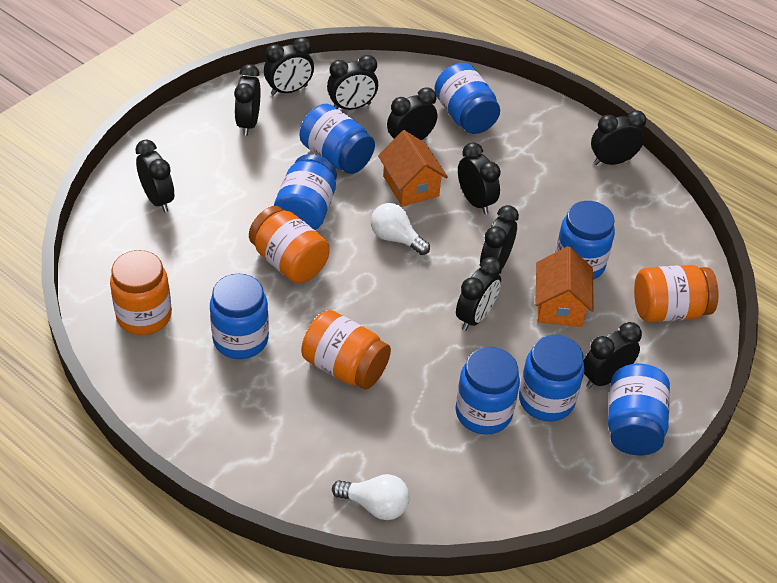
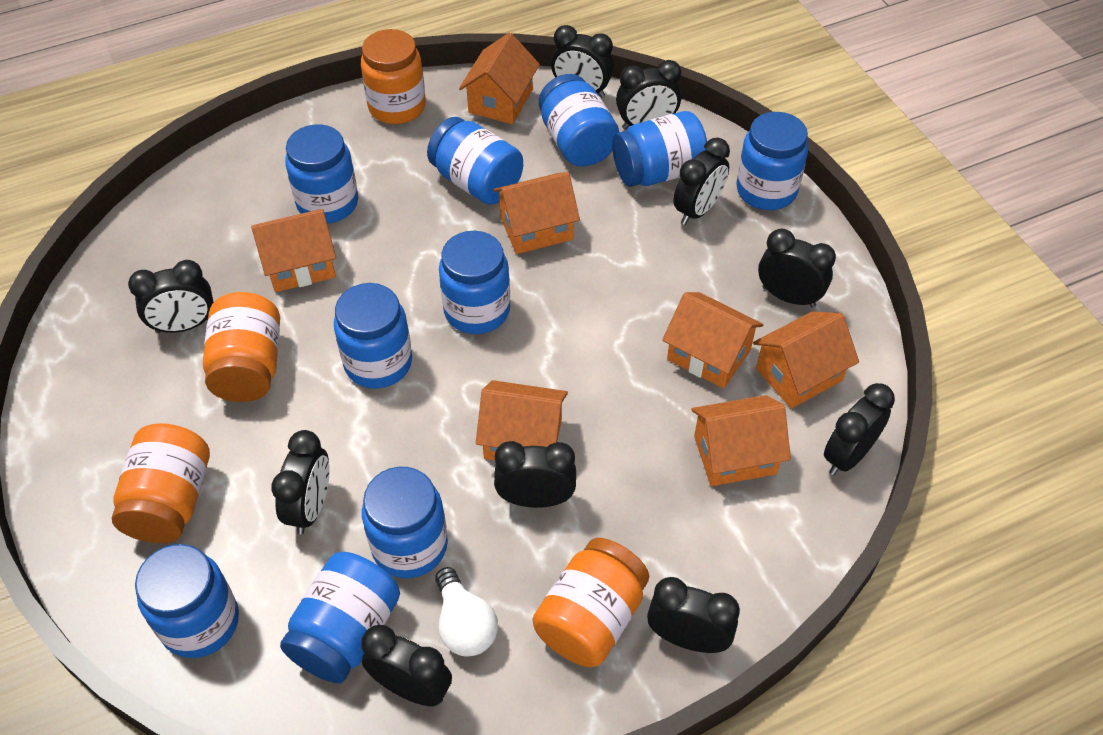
blue jar: [210,274,269,359] [274,154,337,230] [300,104,375,174] [434,63,500,134] [456,347,520,435] [519,335,584,422] [555,201,615,280] [608,364,670,455] = 8 -> [135,544,239,658] [280,552,400,683] [285,124,358,223] [334,283,412,389] [362,467,448,578] [427,117,523,204] [439,231,510,334] [539,74,619,166] [612,111,707,187] [736,112,808,210] = 10
orange house: [378,130,448,207] [535,246,594,327] = 2 -> [251,209,336,292] [459,33,540,124] [476,380,568,461] [493,172,580,254] [662,292,764,389] [691,395,791,486] [753,311,859,409] = 7
white light bulb: [332,474,410,520] [371,203,430,255] = 2 -> [435,567,498,656] = 1

